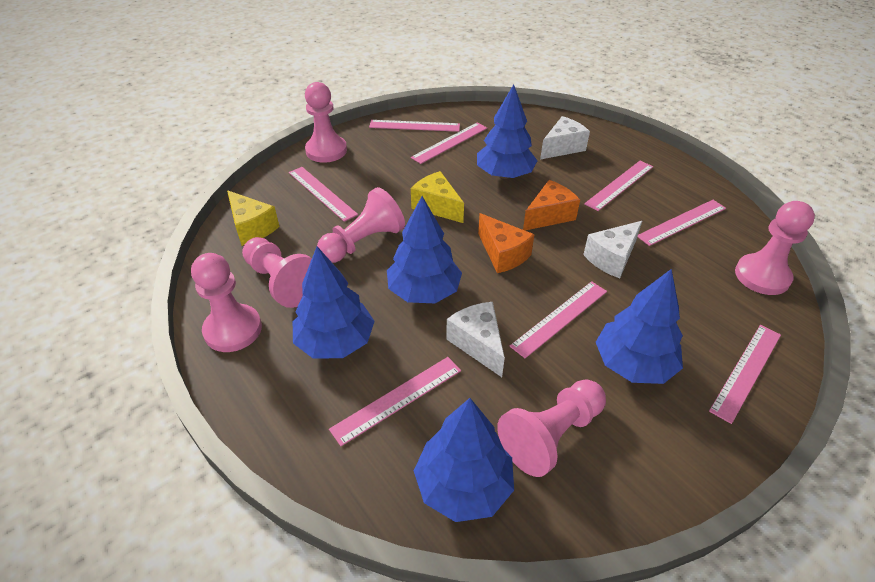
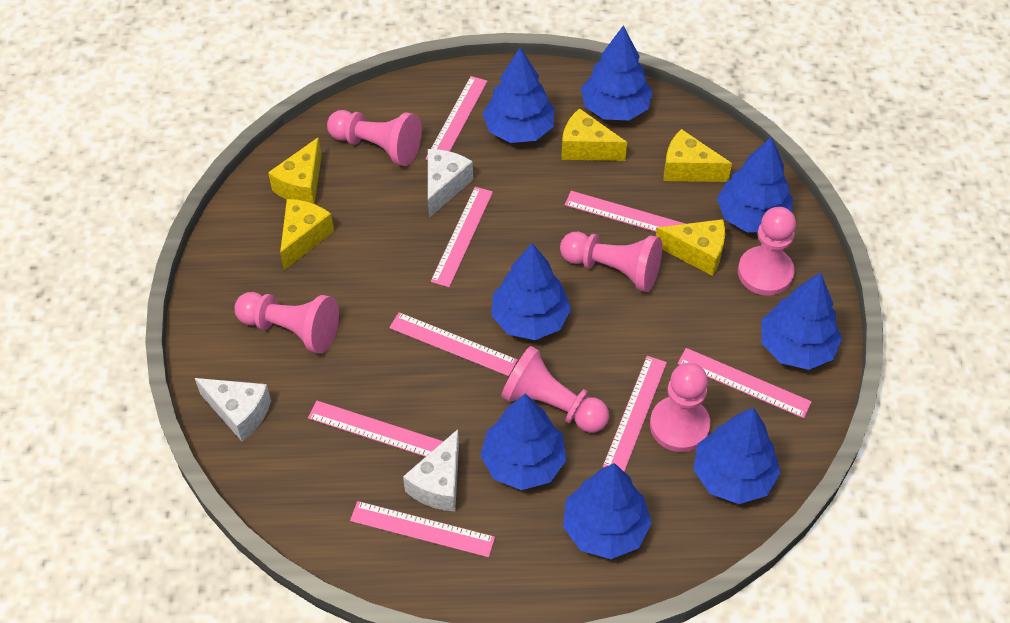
blue tree: [293,246,375,358] [387,196,462,303] [414,398,514,522] [477,84,538,179] [596,269,683,384] = 5 -> [480,394,567,490] [483,47,555,143] [491,243,571,340] [563,463,652,559] [581,25,653,120] [693,407,781,504] [717,137,793,232] [761,273,842,370] = 8
orange cheese: [478,213,535,273] [523,180,580,230] = 2 -> none = 0
yellow cheese: [227,191,280,246] [411,171,464,223] = 2 -> [268,137,322,204] [280,199,334,270] [561,108,627,161] [656,219,725,276] [663,129,732,182] = 5

